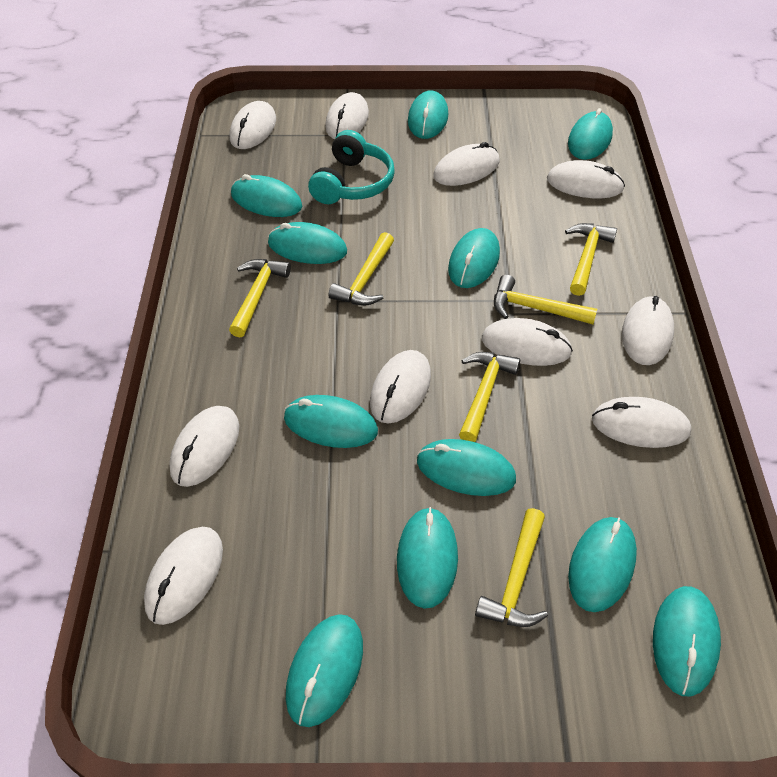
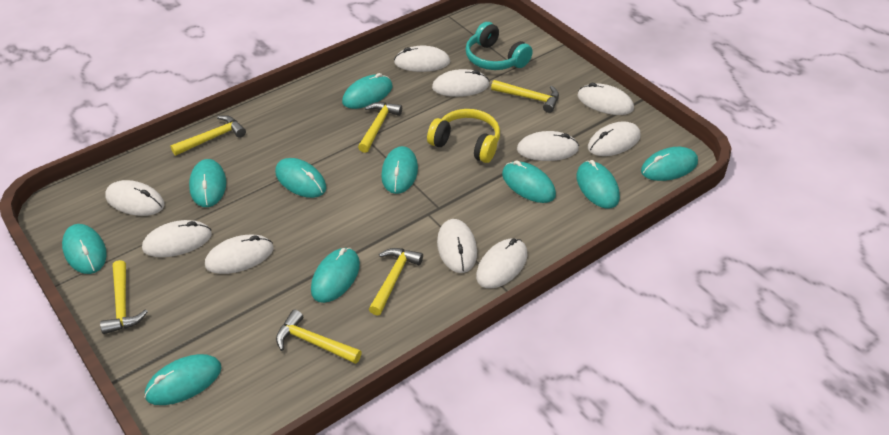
turquoise mouse: [231,174,302,217] [268,222,347,264] [284,395,378,448] [286,614,363,727] [397,507,458,609] [408,90,448,139] [417,439,516,496] [448,228,500,288] [568,108,613,160] [568,517,637,612] [653,586,721,696] = 11 -> [62,224,107,274] [144,354,222,405] [189,159,226,207] [275,158,326,198] [311,248,360,303] [342,73,392,109] [381,146,418,194] [502,160,556,203] [576,160,620,209] [641,147,698,181] = 10
yellow headphones: none = 0 -> [427,109,500,163] = 1

